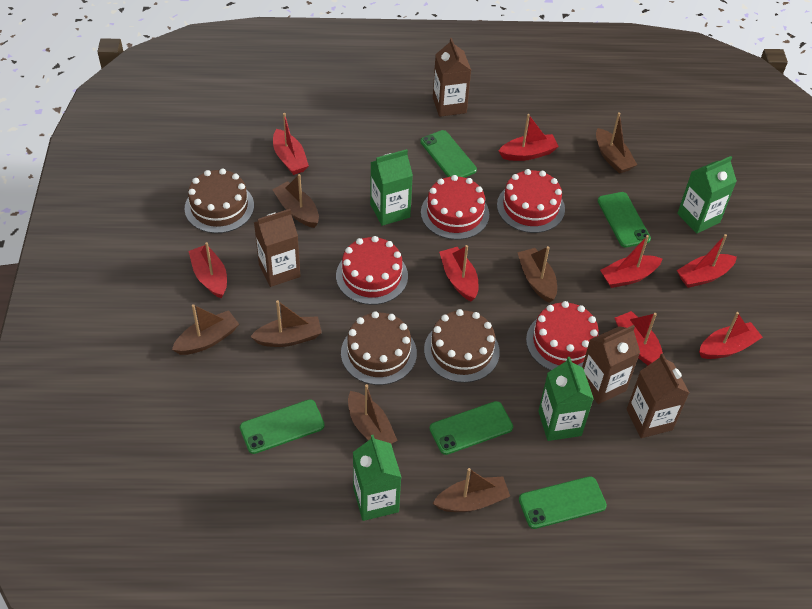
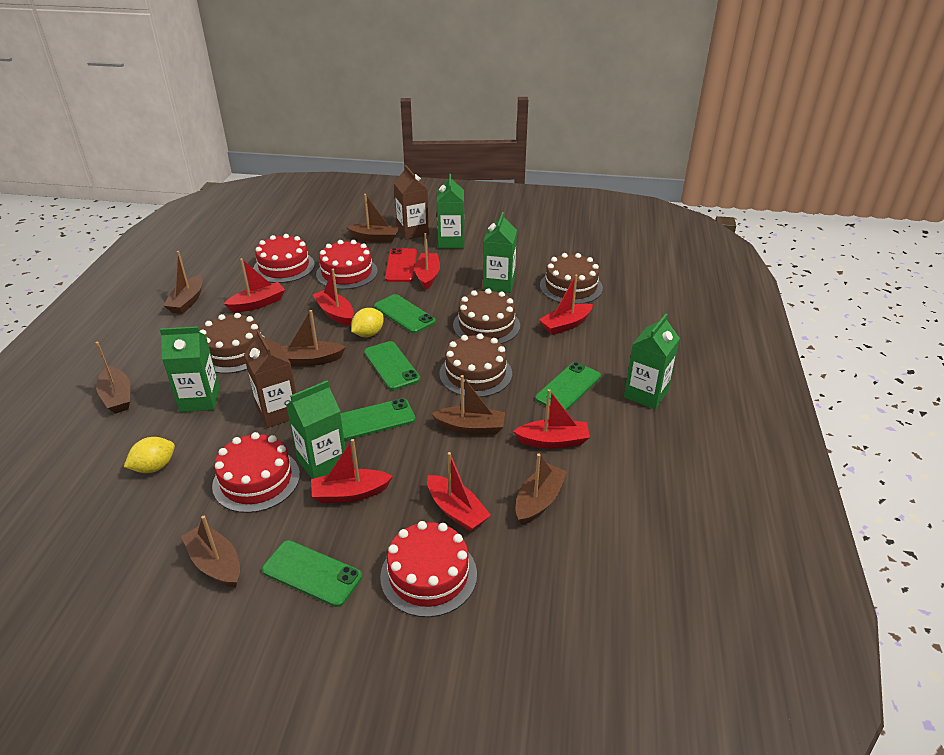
brown cake: [185,169,254,233] [341,311,417,385] [424,309,500,383] = 3 -> [199,313,266,374] [439,333,512,397] [453,288,520,344] [540,253,603,304] = 4
brown carton: [254,209,301,287] [433,38,471,117] [582,325,640,404] [627,353,689,438] = 4 -> [244,330,296,428] [394,165,429,240] = 2
green carton: [353,435,401,521] [370,149,413,226] [538,357,594,441] [677,156,737,234] = 4 -> [160,326,220,412] [286,380,346,479] [437,174,465,249] [483,212,517,293] [624,314,680,409] = 5
red boat: [189,242,227,299] [273,113,309,175] [439,245,478,301] [499,114,559,161] [600,235,663,288] [615,311,663,365] [677,234,737,288] [699,312,763,359] = 8 -> [224,258,285,312] [311,439,393,503] [313,269,354,326] [415,233,440,290] [427,452,491,532] [513,389,590,449] [539,274,593,335] = 7
red phone: none = 0 -> [385,248,417,282] = 1
yellow lemon: none = 0 -> [124,437,175,473] [351,308,384,337] = 2

